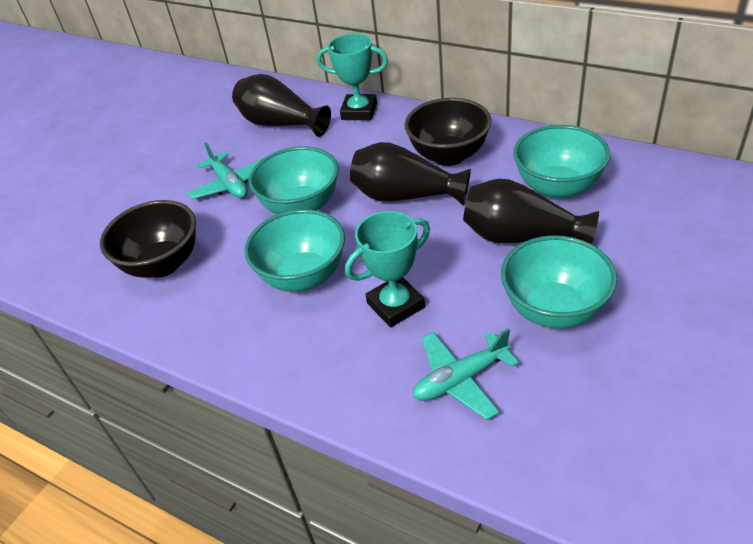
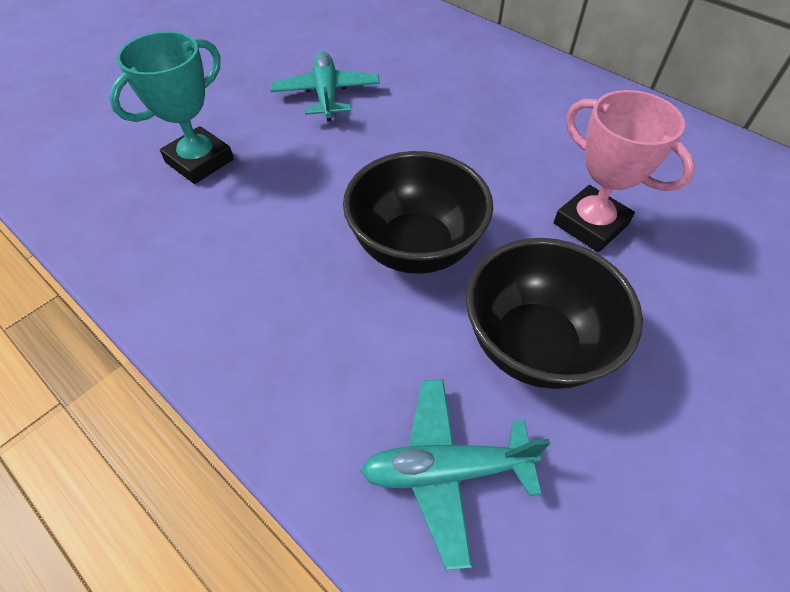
black vase: [232,74,331,137] [350,142,471,205] [463,179,599,244] = 3 -> none = 0
pink trophy: none = 0 -> [554,90,695,252] = 1
turquoise bowl: [244,209,345,292] [249,146,339,214] [501,235,617,329] [513,125,610,199] = 4 -> none = 0
turquoise trophy: [317,34,388,120] [345,211,430,327] = 2 -> [109,31,234,184] = 1

